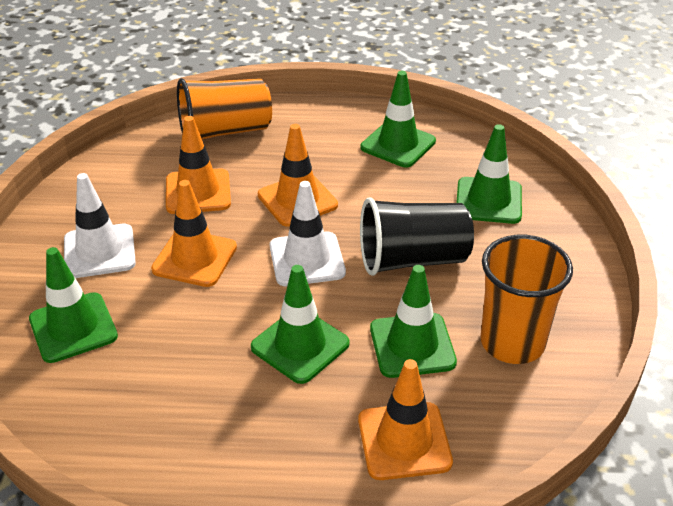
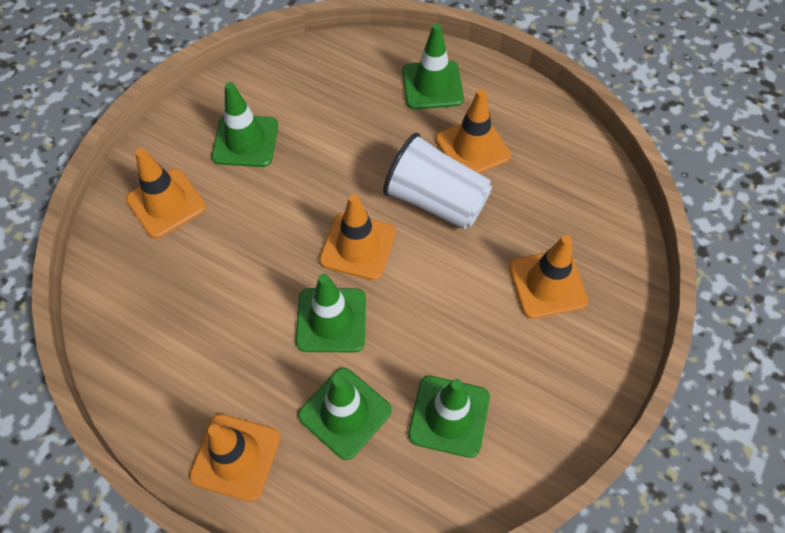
black cup: [360,198,474,276] = 1 -> none = 0
orange cup: [177,78,272,140] [481,235,573,364] = 2 -> none = 0
orange traffic cone: [151,180,237,287] [166,116,231,214] [258,124,338,227] [358,359,453,480] = 4 -> [126,148,206,238] [189,414,280,502] [319,194,396,280] [436,89,511,173] [509,235,588,319] = 5
white cup: none = 0 -> [383,133,492,229] = 1
white traffic cone: [64,173,136,278] [270,181,346,286] = 2 -> none = 0

